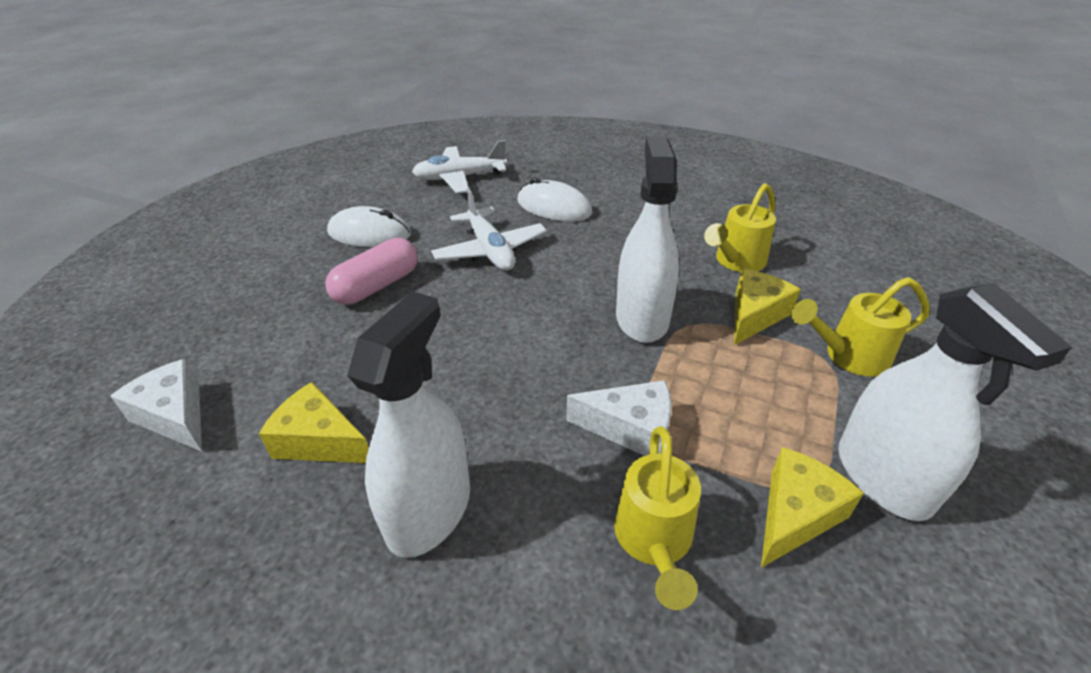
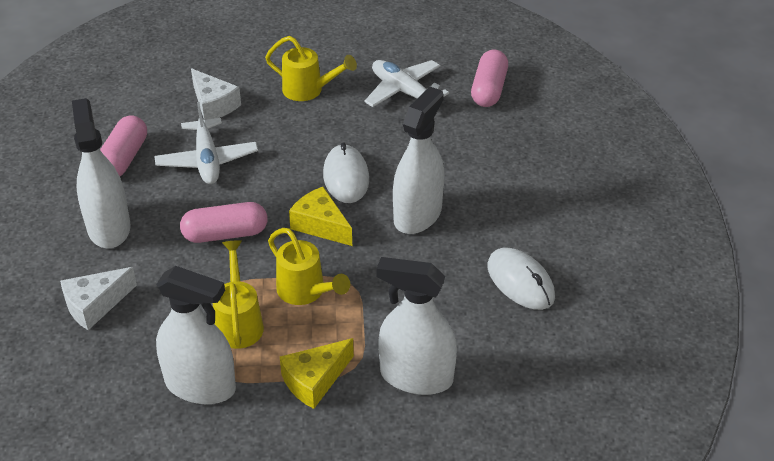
pink capsule: [325,238,418,304] = 1 -> [100,115,147,176] [180,202,268,243] [471,50,508,107] = 3
white spray bottle: [347,292,470,558] [616,137,679,343] [838,283,1072,521] = 3 -> [72,98,130,248] [156,266,236,404] [376,257,457,395] [393,87,444,234] = 4
yellow cheese: [259,382,369,463] [734,269,801,345] [761,447,864,568] = 3 -> [280,338,354,409] [289,187,352,246] = 2

